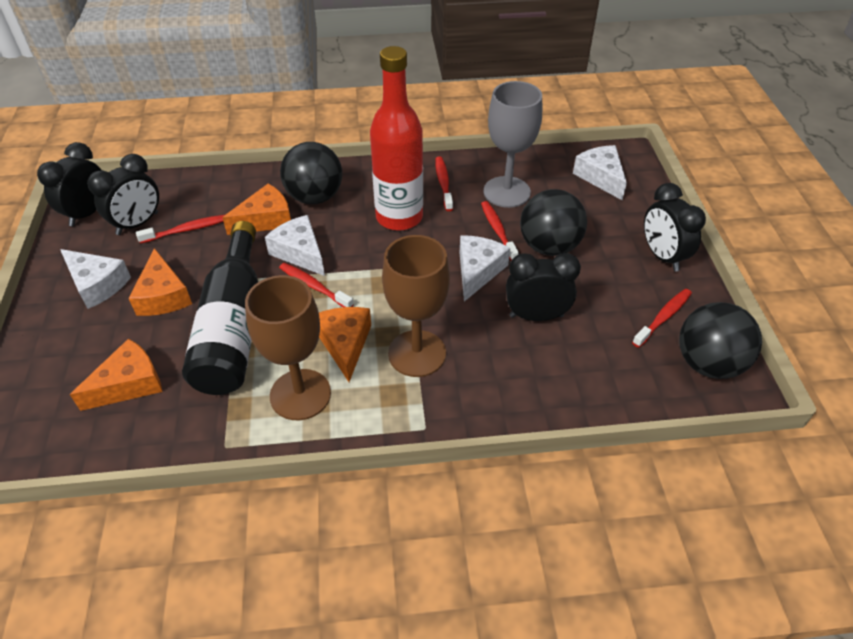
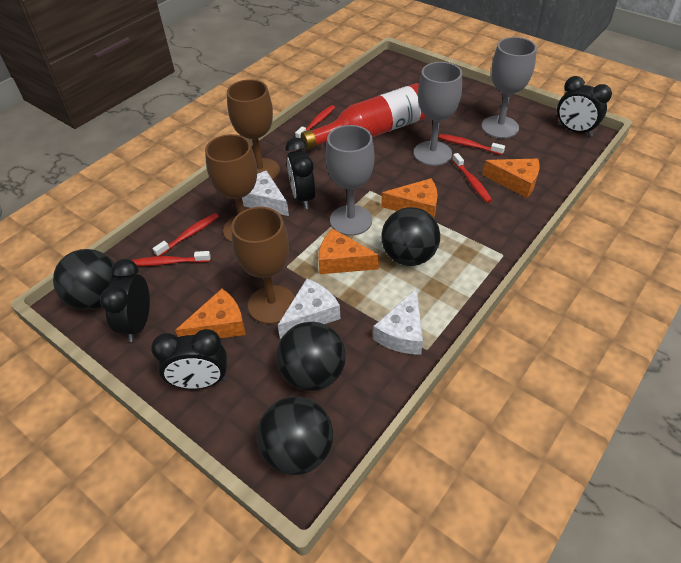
black ball: [280,142,342,204] [520,189,587,256] [679,302,762,379] = 3 -> [53,249,115,310] [257,396,333,475] [276,322,346,391] [381,207,440,266] = 4
black bottle: [182,221,258,395] = 1 -> none = 0
brown goblet: [245,275,331,420] [382,235,450,377] = 2 -> [205,134,257,243] [227,79,280,180] [231,207,295,324] = 3
grey goblet: [484,81,542,208] = 1 -> [326,125,374,236] [414,62,462,166] [482,37,537,139] = 3
white cheese: [60,249,131,309] [265,215,325,276] [460,235,510,301] [573,145,627,200] = 4 -> [242,171,289,216] [278,279,340,339] [373,288,423,355] = 3

